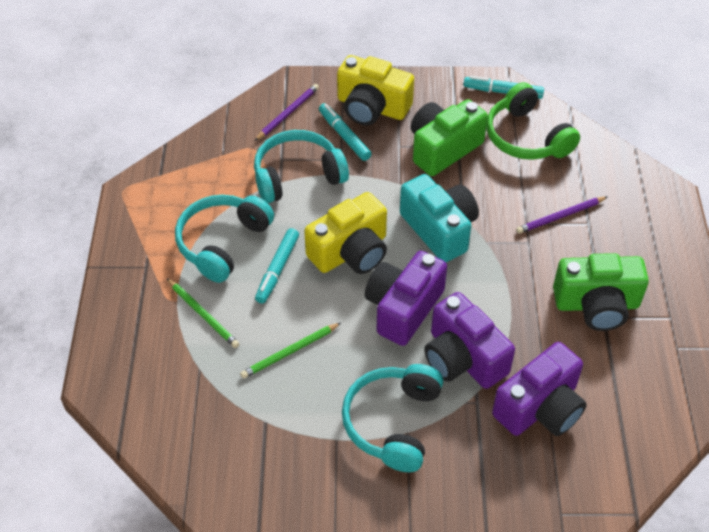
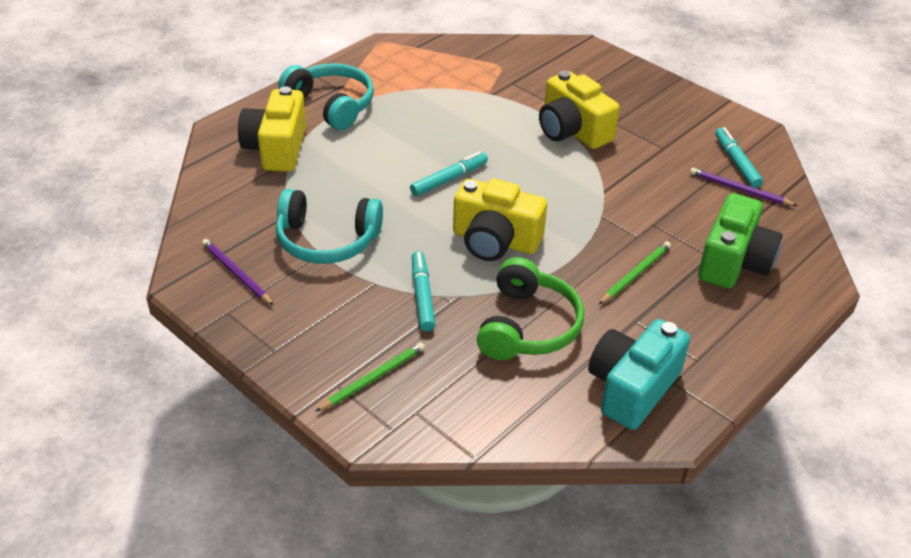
green camera: [411,99,488,176] [553,253,649,331] = 2 -> [698,193,782,289] = 1
purple camera: [365,251,447,346] [424,292,515,389] [492,342,587,436] = 3 -> none = 0
turquoise headphones: [175,195,274,283] [254,130,349,203] [342,364,443,472] = 3 -> [276,189,383,264] [279,63,374,130] = 2
yellow camera: [304,192,387,274] [337,55,414,125] = 2 -> [238,86,306,172] [453,179,547,261] [539,71,620,149] = 3

